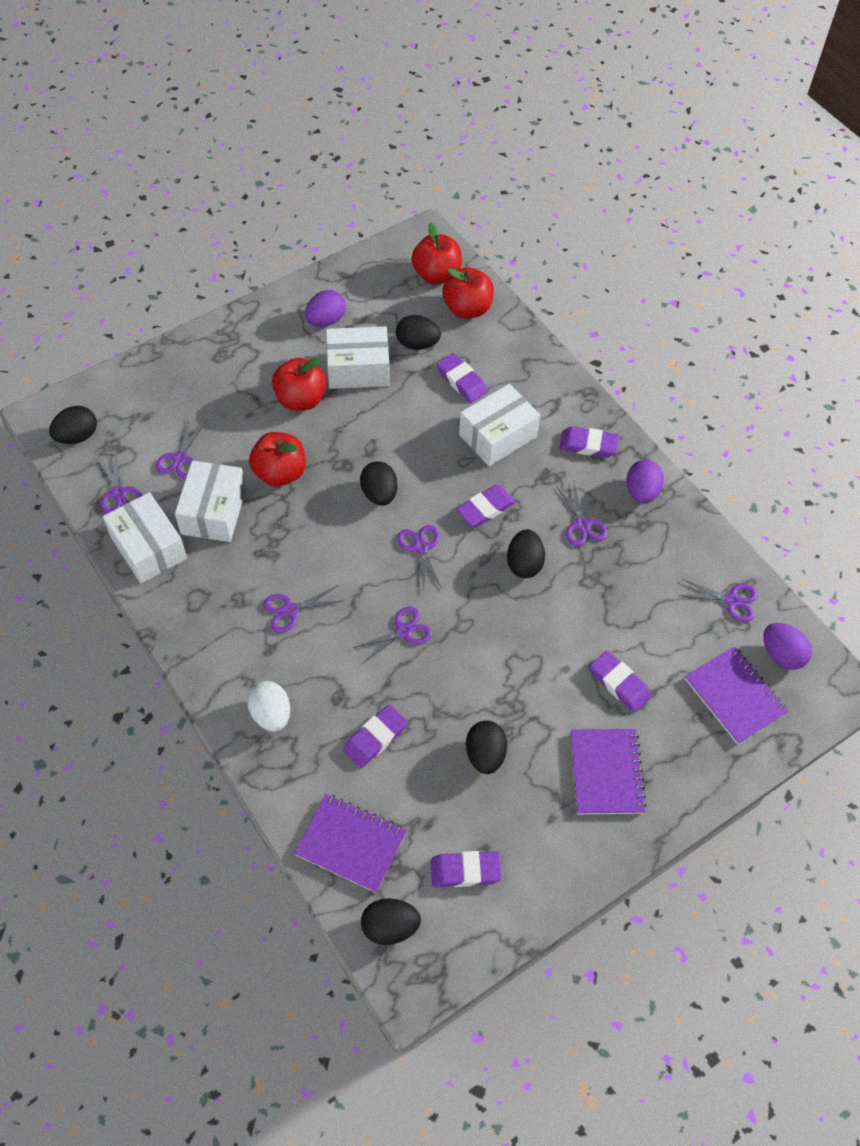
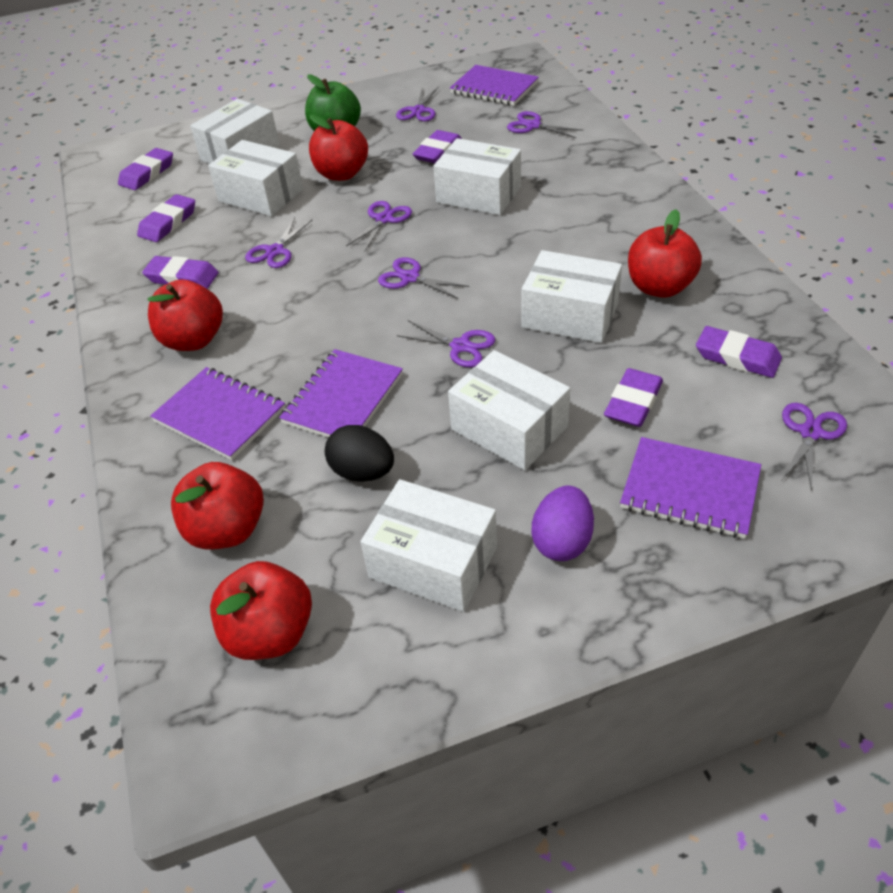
black egg: [49,406,97,444] [360,461,398,506] [361,898,421,945] [396,315,441,350] [466,721,507,774] [507,529,545,578] = 6 -> [325,425,394,482] = 1
green apple: none = 0 -> [305,74,361,131] = 1
purple egg: [305,290,346,327] [626,460,664,504] [763,623,812,670] = 3 -> [532,485,594,561] = 1
purple notebook: [294,794,407,893] [571,729,647,814] [685,646,789,745] = 3 -> [150,367,285,460] [279,349,403,438] [450,65,539,106] [620,437,761,539] = 4
red apple: [249,432,306,487] [272,357,327,411] [411,222,462,284] [442,267,494,318] = 4 -> [148,279,223,351] [171,462,264,550] [210,561,312,660] [309,115,368,181] [628,209,702,298] = 5
white box: [103,492,187,584] [175,460,246,542] [326,326,390,389] [459,384,540,466] = 4 -> [190,99,280,164] [208,140,303,216] [361,479,497,612] [434,138,521,215] [448,350,570,470] [522,250,622,343] = 6
white egg: [247,681,290,732] = 1 -> none = 0

